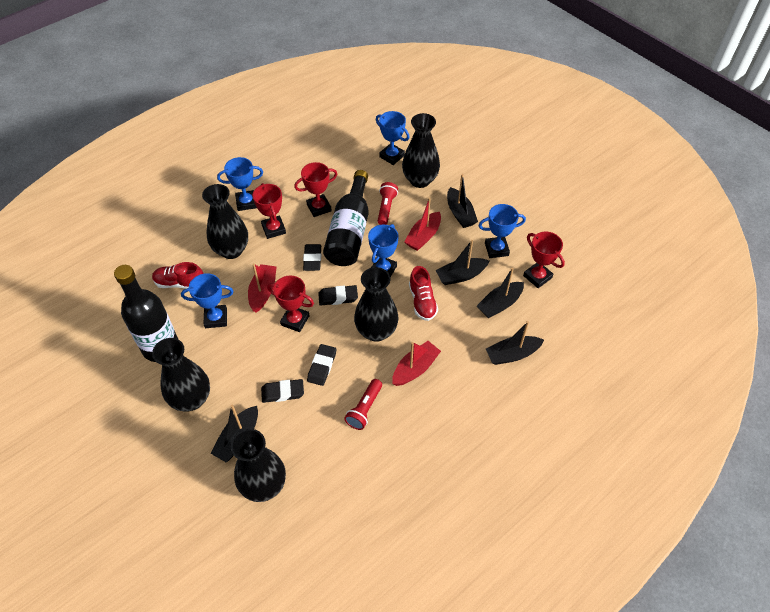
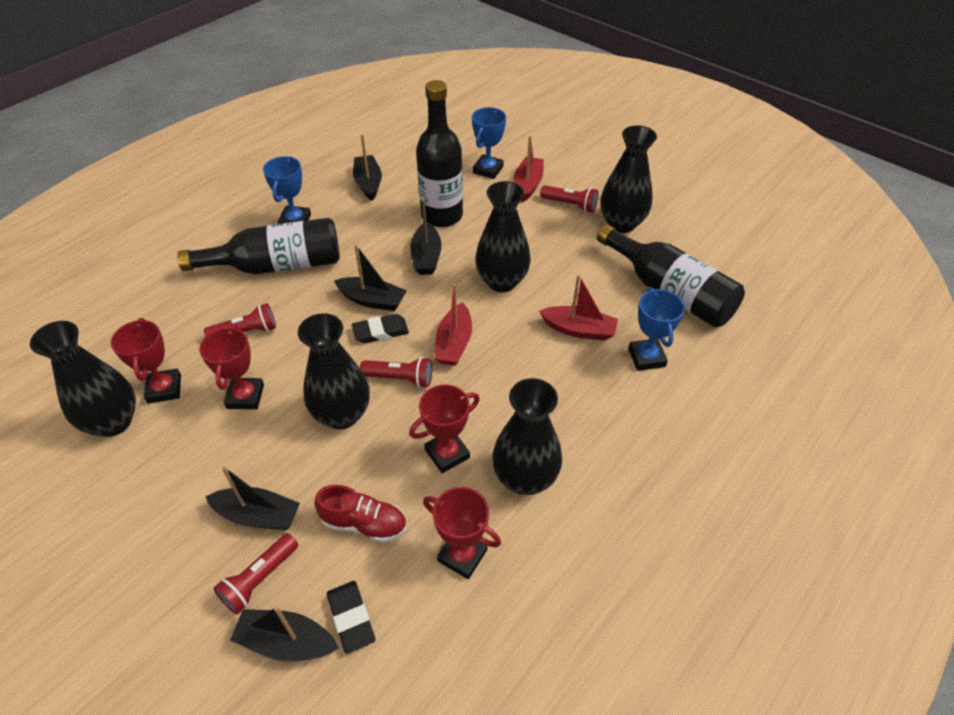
black bottle: [114,265,178,362] [323,170,369,266] = 2 -> [177,218,340,274] [416,80,463,227] [597,224,745,327] = 3
black eraser: [261,379,304,403] [303,244,321,271] [307,344,336,386] [318,285,358,306] = 4 -> [327,581,375,654] [352,314,409,343] = 2
blue trophy: [181,273,234,328] [217,157,263,211] [368,224,399,277] [376,111,410,165] [478,204,526,258] = 5 -> [263,156,311,224] [472,107,506,179] [628,287,685,371] = 3
red flashlight: [344,379,382,430] [378,182,398,225] = 2 -> [204,303,276,337] [213,533,298,614] [360,357,432,388] [540,185,599,213] = 4
red shoe: [152,262,204,289] [409,266,438,321] = 2 -> [315,485,407,543] = 1

